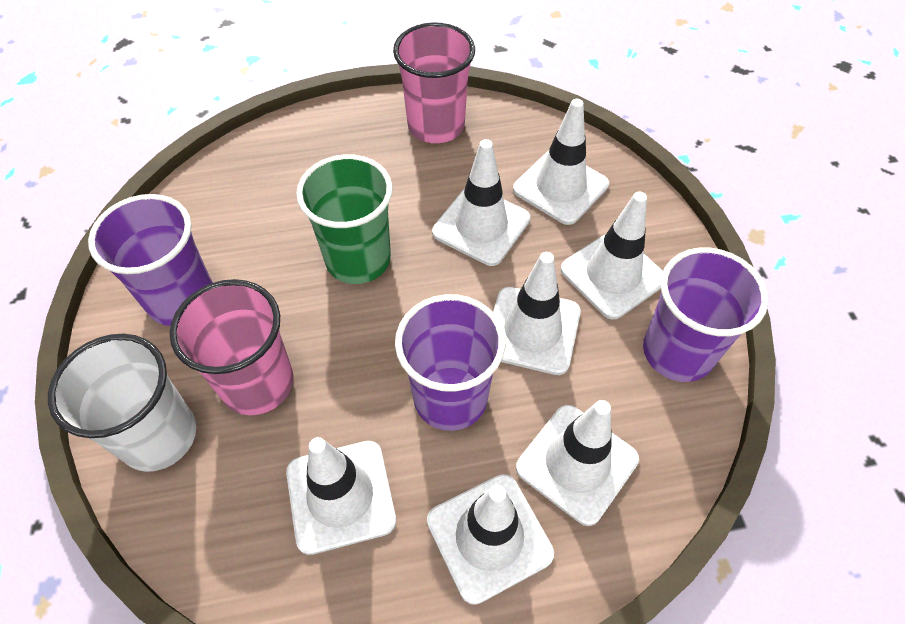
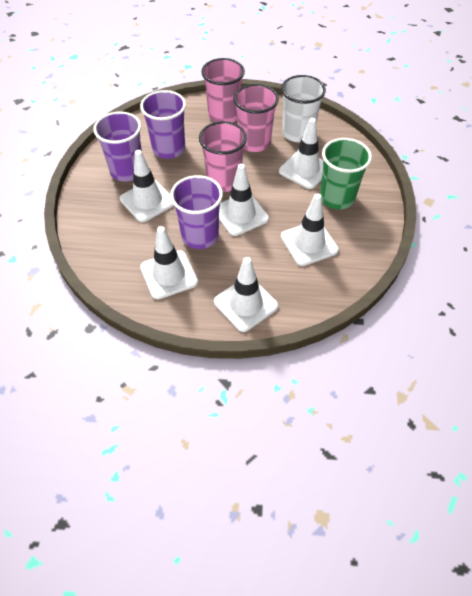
pink cup: [170,279,293,415] [393,22,475,143] = 2 -> [199,121,247,192] [201,58,245,123] [234,84,279,152] = 3
white traffic cone: [286,437,396,555] [427,474,554,605] [432,139,530,266] [493,252,581,375] [513,99,609,225] [516,400,639,526] [560,191,663,319] = 7 -> [120,150,174,222] [140,226,198,299] [214,257,278,332] [219,164,269,236] [279,118,323,189] [281,193,339,266] = 6

